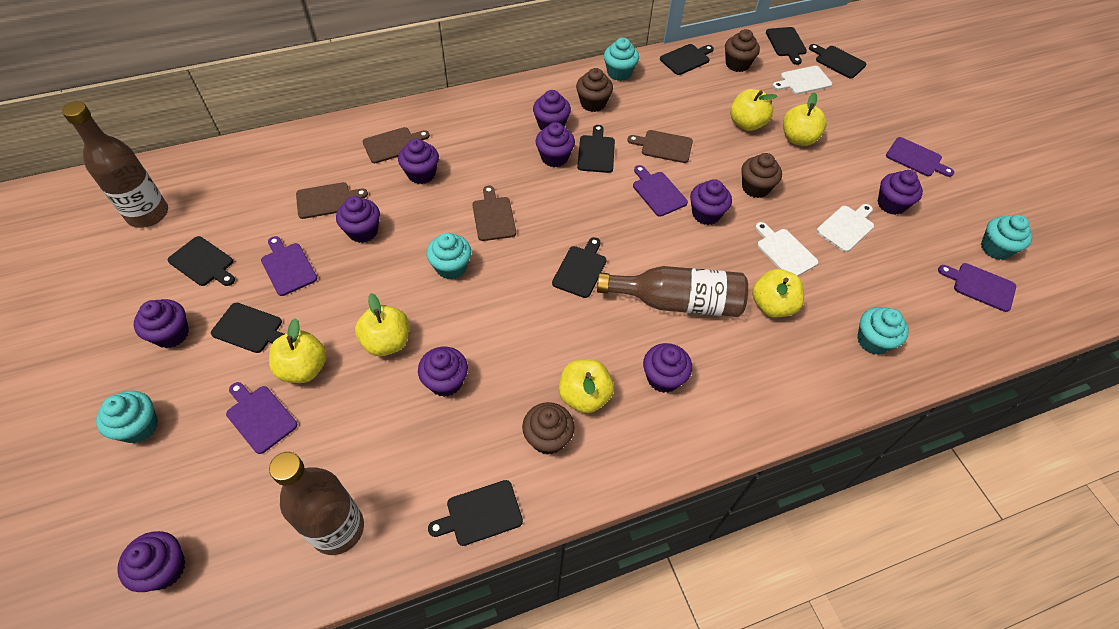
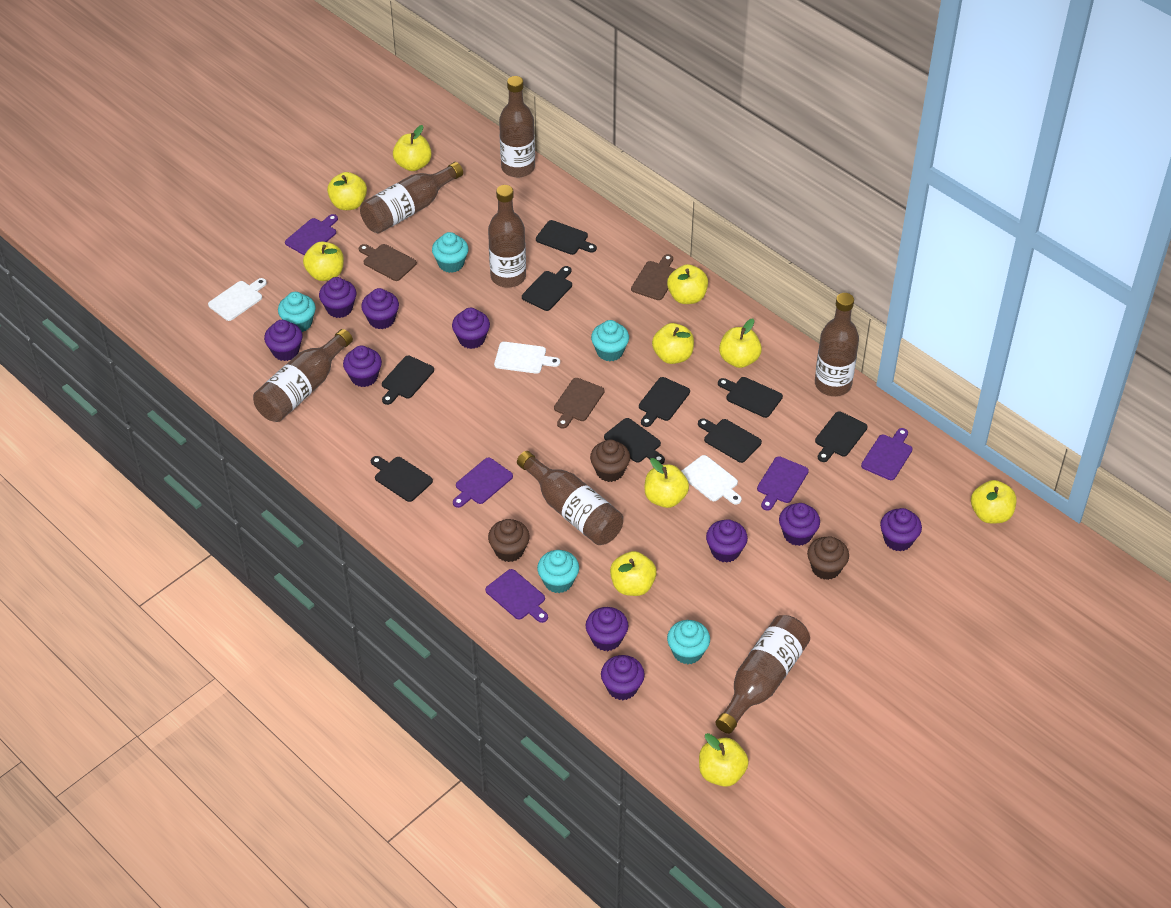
black cutting board: [168,236,235,286] [211,303,285,353] [428,480,523,546] [552,237,606,298] [577,125,615,173] [660,44,714,75] [766,27,807,65] [809,44,867,79] = 8 -> [371,456,433,502] [382,356,434,405] [522,266,572,311] [536,220,597,255] [604,418,665,464] [639,377,690,427] [698,418,762,463] [718,377,783,418] [815,411,868,462] = 9
brown bottle: [62,101,168,228] [269,452,364,555] [597,266,748,317] = 3 -> [253,329,353,422] [360,162,463,233] [488,185,526,287] [499,76,535,178] [517,451,623,545] [716,615,810,734] [815,293,859,396] = 7
brown cupcake: [522,402,575,455] [576,68,613,112] [725,29,760,72] [741,153,782,198] = 4 -> [488,519,529,562] [590,439,630,482] [807,536,849,580] = 3
brown cutting board: [296,182,368,219] [363,127,430,163] [472,186,516,241] [627,130,693,163] = 4 -> [359,244,417,281] [554,378,605,429] [631,254,676,300] = 3
yellow apple: [269,318,326,383] [355,293,409,356] [559,359,614,413] [730,89,778,131] [752,269,804,318] [783,92,827,146] = 6 -> [303,242,344,281] [327,172,367,210] [393,125,432,171] [610,551,657,596] [644,458,689,508] [652,323,694,364] [667,264,708,304] [699,733,749,787] [719,318,762,368] [971,480,1016,523] = 10

